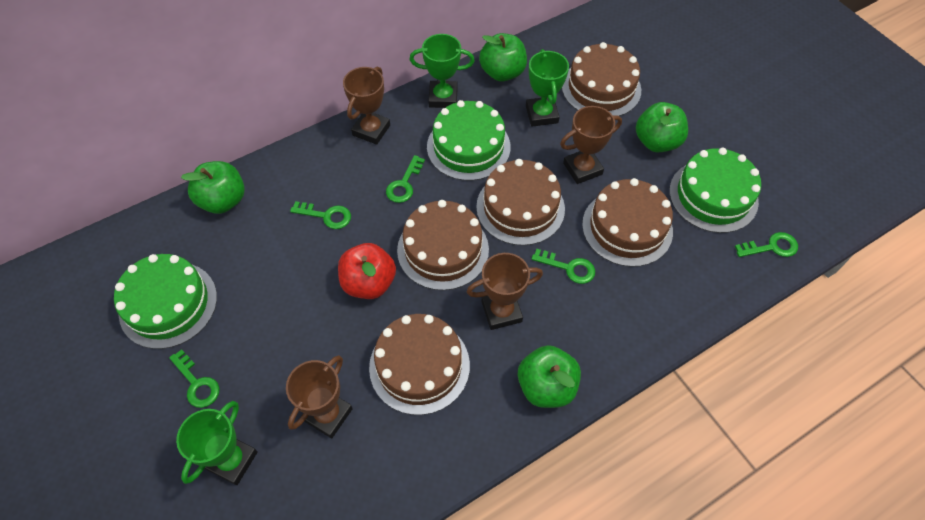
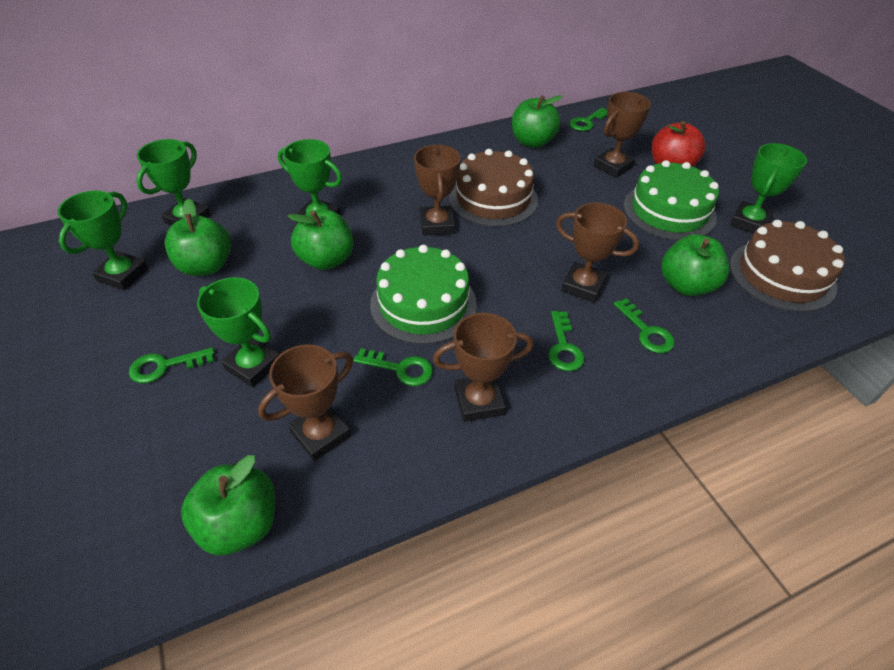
brown cake: [369,314,470,415] [397,200,489,290] [476,159,565,246] [562,42,641,116] [582,178,673,267] = 5 -> [449,149,538,227] [730,220,845,312] = 2
brown trophy: [286,355,353,438] [343,67,390,145] [467,253,543,330] [560,106,622,184] = 4 -> [258,344,353,461] [414,145,461,236] [433,313,533,422] [556,202,639,303] [594,92,651,178] = 5
green apple: [181,161,245,214] [479,33,527,82] [518,345,581,408] [636,102,688,152] = 4 -> [165,199,231,276] [181,455,275,556] [287,210,354,270] [512,95,563,148] [661,234,729,296] = 5
green cake: [114,254,217,349] [427,100,511,181] [669,148,761,233] = 3 -> [370,245,477,344] [624,160,719,240] = 2
green trophy: [176,401,258,485] [410,34,475,108] [526,49,569,127] = 3 -> [58,191,149,290] [136,139,211,226] [197,277,280,387] [278,139,342,224] [730,143,807,233] = 5

